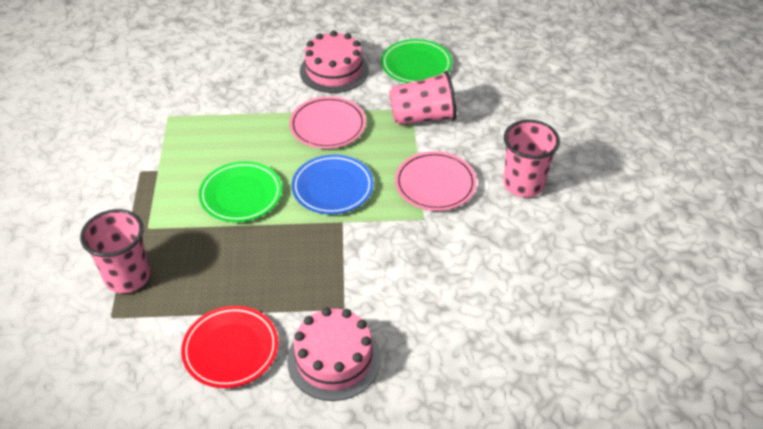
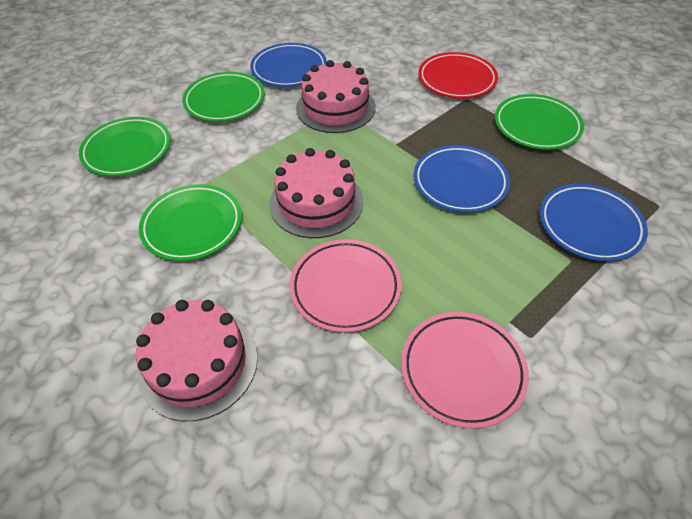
blue plate: [292,155,374,215] = 1 -> [250,43,327,87] [413,145,510,213] [540,183,648,261] = 3
green plate: [199,161,282,222] [381,39,452,83] = 2 -> [79,117,171,176] [139,184,242,261] [182,72,265,122] [495,94,584,150] = 4
pink cake: [287,307,381,401] [300,31,369,93] = 2 -> [136,300,258,421] [269,148,363,238] [296,60,376,133] = 3
pink cup: [80,209,150,293] [389,71,457,125] [503,120,560,197] = 3 -> none = 0

